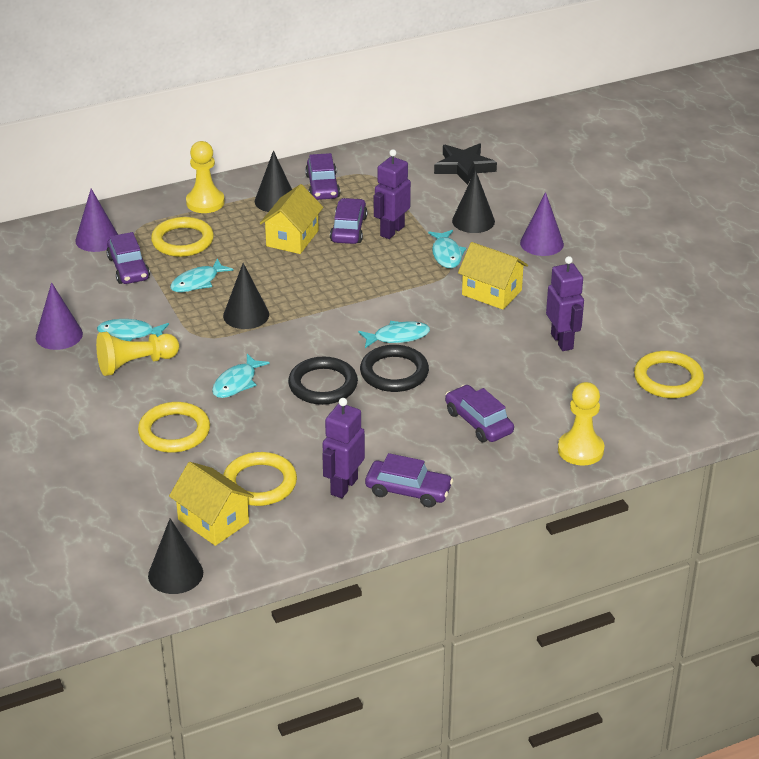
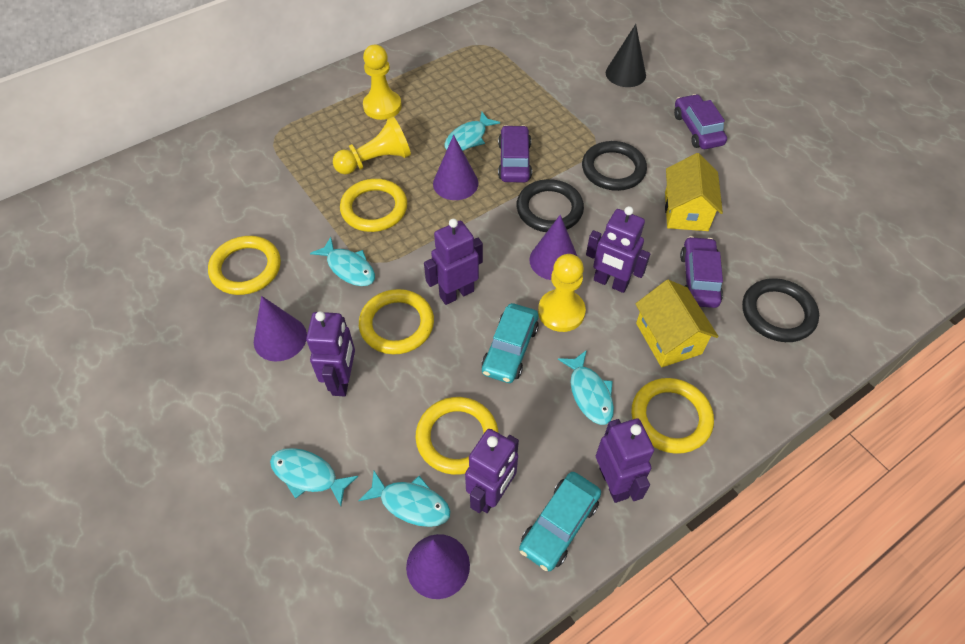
black cone: [148,519,203,594] [223,263,269,329] [255,150,292,212] [452,170,495,233] = 4 -> [606,24,646,87] = 1
black ring: [288,357,358,405] [360,345,429,392] = 2 -> [517,179,584,232] [582,141,647,191] [742,278,819,342] = 3
black star: [434,143,497,185] = 1 -> none = 0
purple car: [106,232,150,284] [305,153,340,200] [330,198,367,244] [365,453,453,507] [445,385,514,442] = 5 -> [498,125,532,182] [674,94,727,149] [680,236,723,308] = 3
purple cone: [36,282,83,350] [75,189,118,252] [520,192,564,256] = 3 -> [254,296,307,362] [406,534,470,599] [433,135,478,200] [530,215,578,280] = 4
purple robot: [322,398,365,498] [374,149,411,239] [546,256,584,351] = 3 -> [306,311,355,396] [424,219,483,305] [465,429,519,513] [586,206,650,293] [596,418,654,503] = 5
turquoise car: none = 0 -> [482,303,539,383] [519,472,601,571] = 2
yellow house: [169,462,254,546] [260,184,323,254] [458,242,528,310] = 3 -> [635,280,719,367] [665,153,723,231] = 2
yellow ring: [138,402,210,453] [151,217,214,257] [223,452,297,506] [634,351,704,398] = 4 -> [208,236,281,295] [340,179,407,232] [359,289,434,354] [416,397,498,475] [631,378,714,454] = 5

